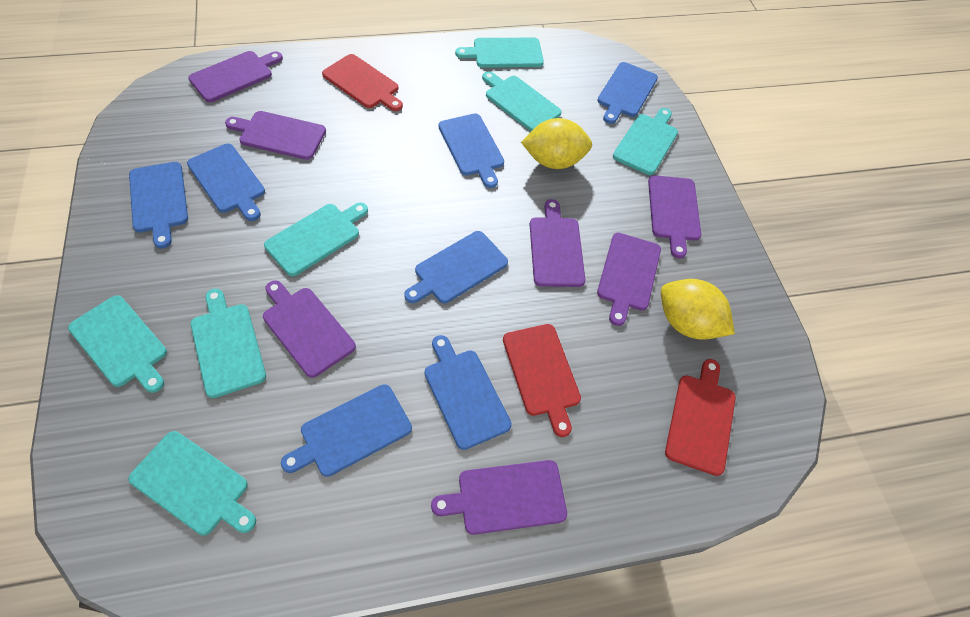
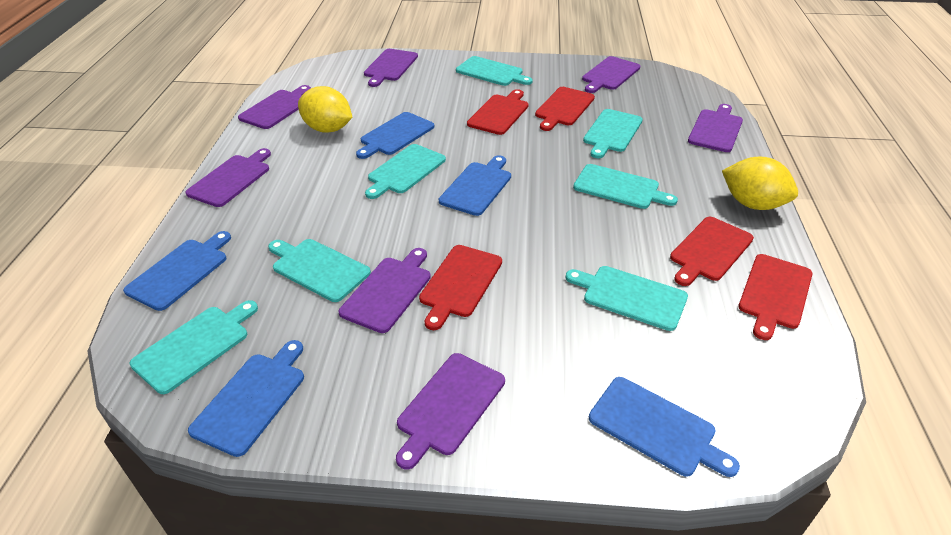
blue cutting board: [129,162,188,249] [187,144,265,221] [281,384,412,477] [404,231,508,303] [424,335,512,450] [438,113,504,188] [597,62,658,124] = 7 -> [123,231,231,311] [188,340,304,457] [356,112,434,159] [439,155,511,216] [589,377,740,477] = 5
red cutting board: [322,54,403,111] [503,324,581,437] [665,359,736,476] = 3 -> [419,245,502,330] [467,89,529,135] [535,87,595,131] [670,217,754,286] [738,254,813,340] = 5

